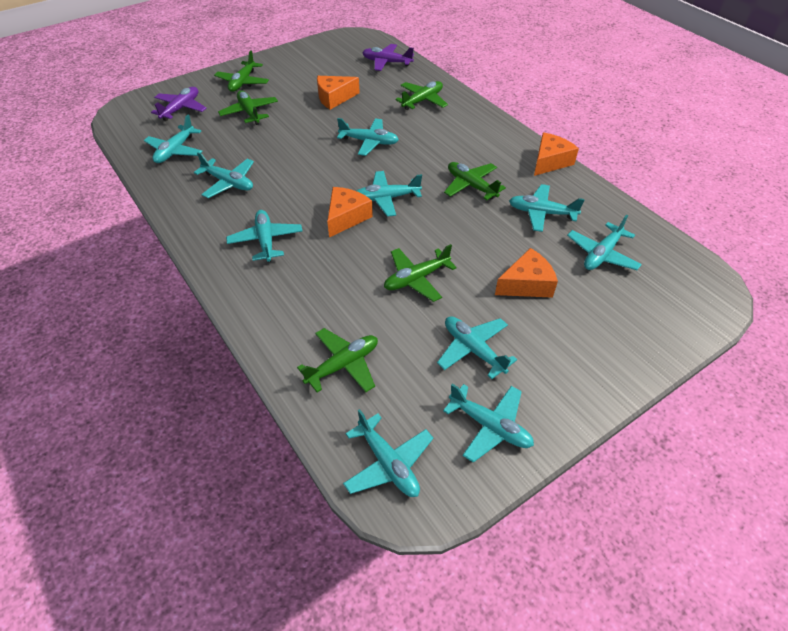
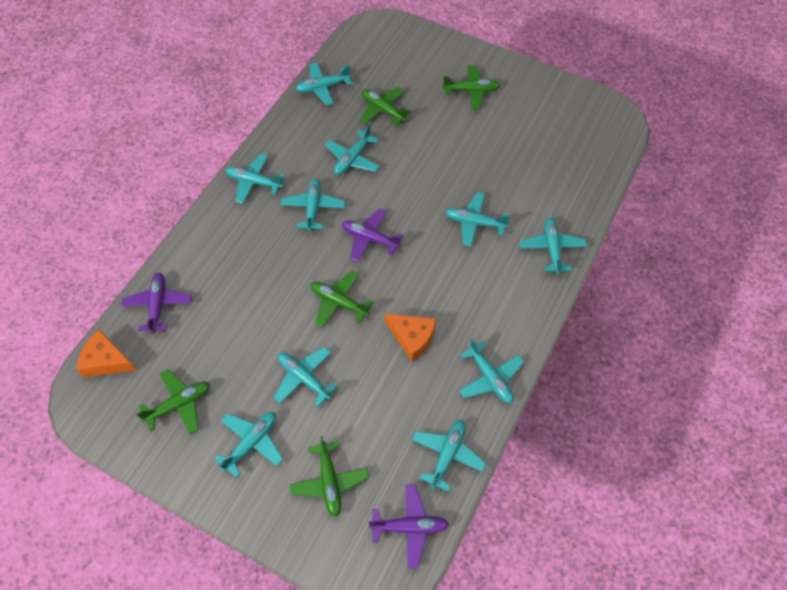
green plane: [214,50,269,92] [218,90,278,125] [297,328,378,392] [384,244,457,302] [395,81,448,110] [444,162,506,200] = 6 -> [136,369,210,434] [290,436,369,517] [311,271,373,327] [360,87,412,126] [443,65,500,109] = 5
orange cheese: [317,76,360,110] [327,187,373,237] [495,248,558,298] [534,132,579,176] = 4 -> [77,330,136,377] [385,314,436,362] = 2
purple plane: [151,87,207,121] [362,44,414,71] = 2 -> [121,272,192,334] [342,208,403,262] [369,485,449,568] = 3

